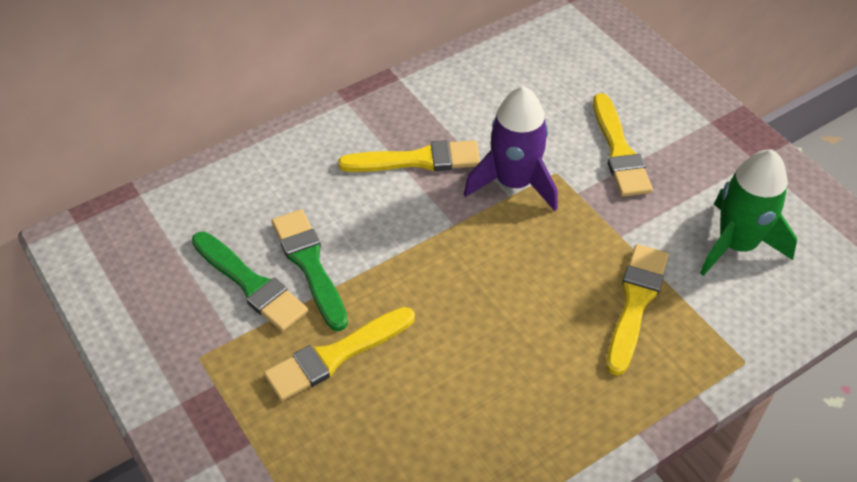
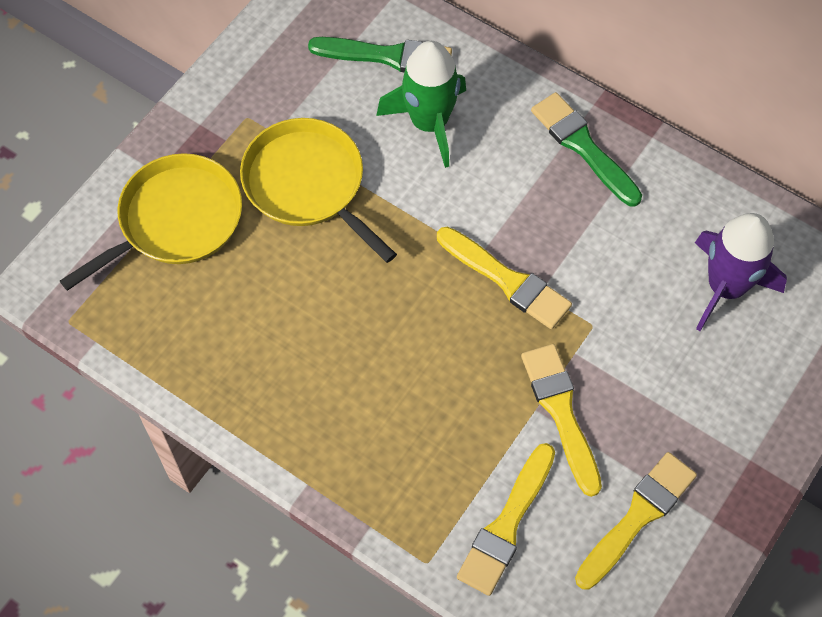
yellow pan: none = 0 -> [60,153,242,291] [240,118,397,263] = 2

